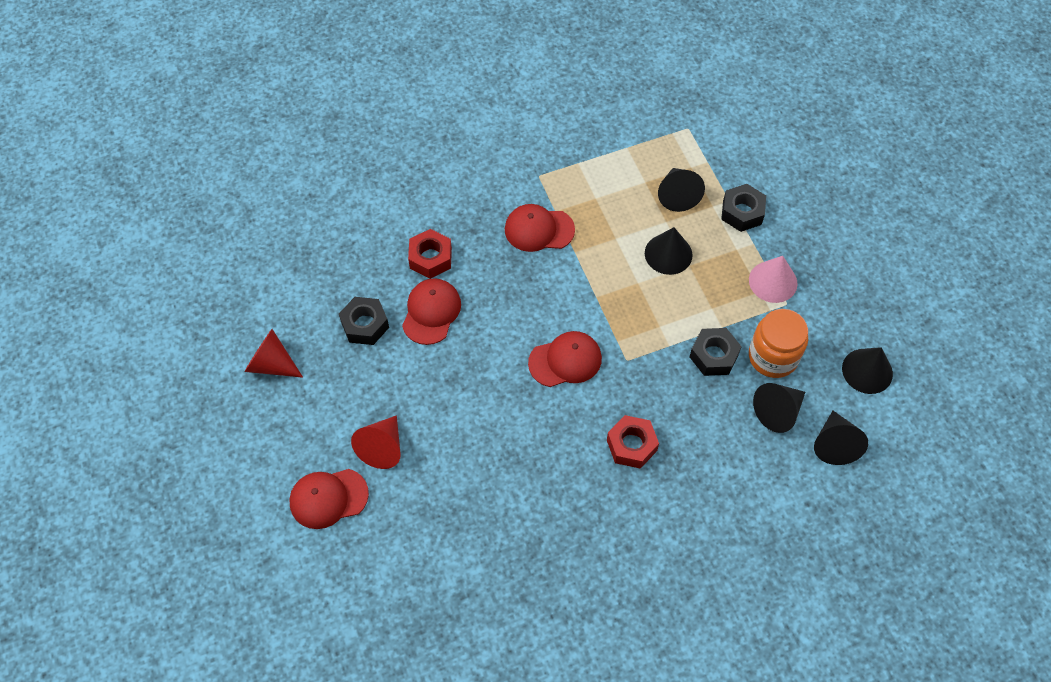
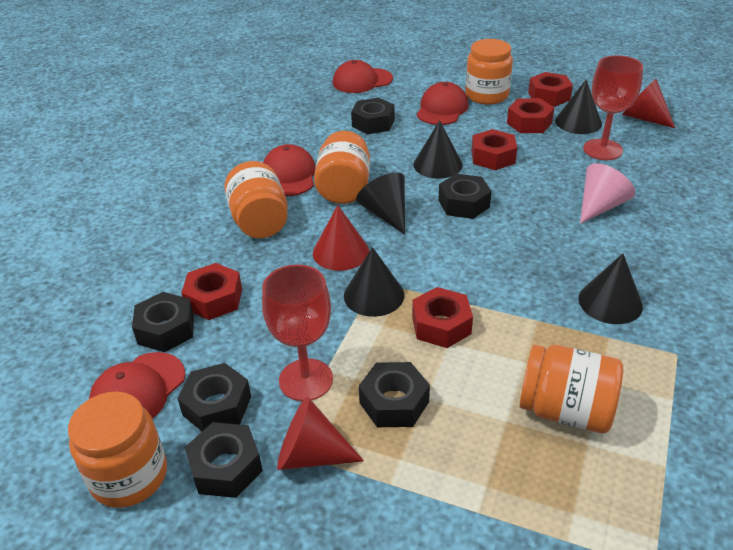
black nut: [339,297,389,345] [689,328,742,376] [721,184,766,232] = 3 -> [132,292,194,352] [177,363,251,431] [185,422,263,498] [351,98,395,134] [359,362,430,427] [438,174,492,219] = 6
orange jar: [749,309,808,378] = 1 -> [68,392,167,508] [224,161,288,238] [314,131,370,204] [465,39,513,105] [519,345,623,433] = 5
red cone: [244,329,303,378] [351,415,401,469] = 2 -> [277,397,364,470] [313,205,369,271] [622,79,675,128] = 3
red goblet: none = 0 -> [262,264,333,401] [583,55,643,160] = 2
red nut: [408,229,452,279] [607,415,659,469] = 2 -> [181,263,242,320] [412,287,473,348] [471,129,517,170] [507,98,554,133] [528,72,573,107] = 5

